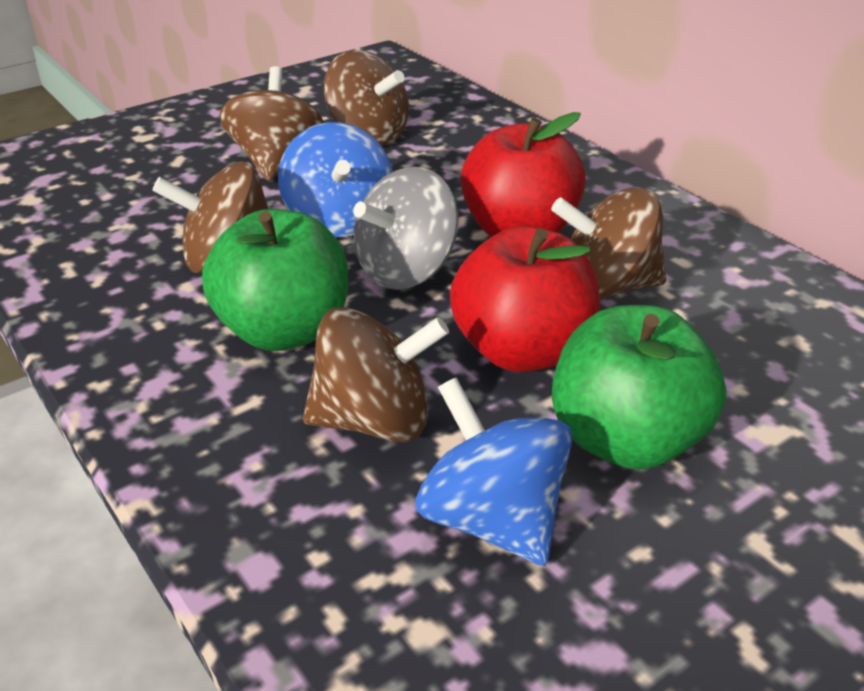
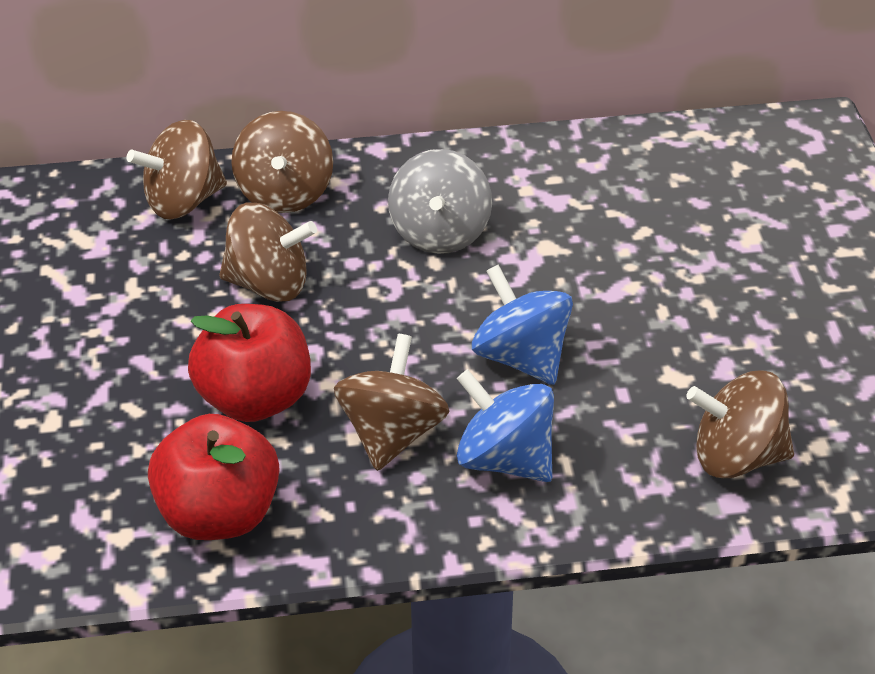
green apple: [202,209,348,351] [552,305,726,470] = 2 -> none = 0

